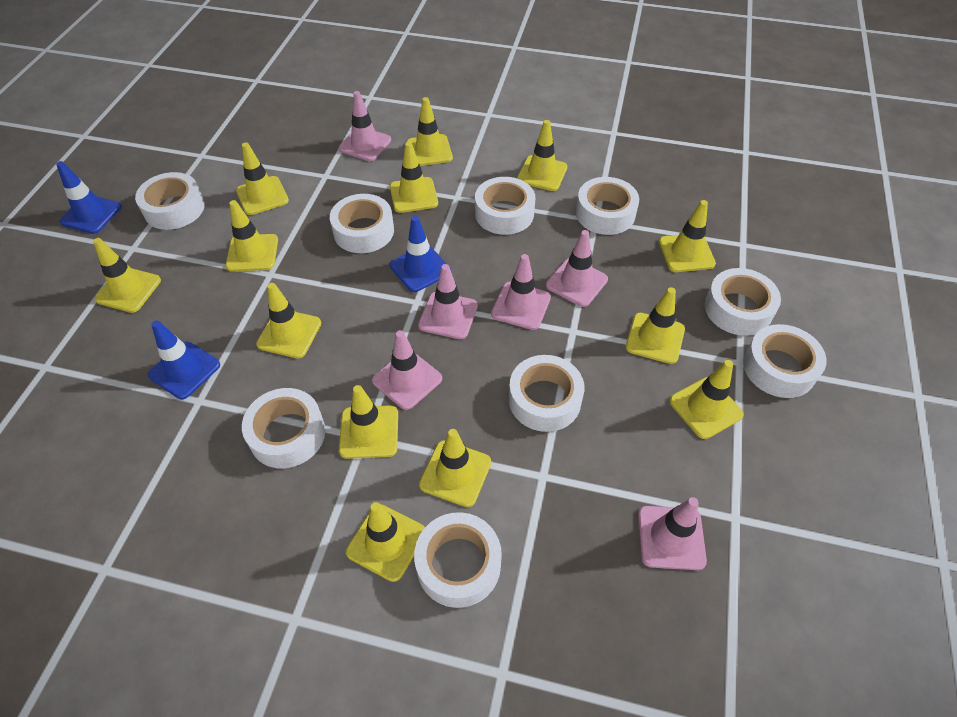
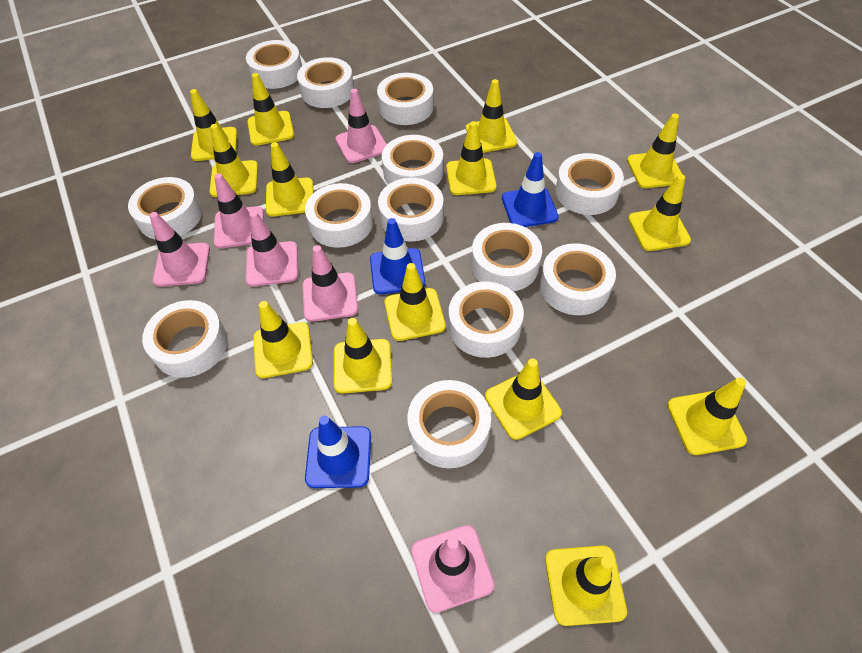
white tape: [135,172,205,230] [242,388,325,468] [330,194,394,253] [414,512,502,608] [475,177,535,235] [509,355,584,432] [576,177,639,235] [705,268,781,336] [743,324,826,398] = 9 -> [128,177,202,240] [142,300,228,378] [246,40,302,89] [297,57,354,108] [305,183,373,248] [377,73,434,125] [378,178,444,242] [382,135,443,186] [407,380,491,468] [449,281,524,358] [471,223,542,292] [540,243,616,315] [555,153,624,215] = 13
yellow traffic cone: [93,238,161,313] [226,200,278,272] [236,142,289,215] [256,283,321,358] [339,385,398,459] [346,502,425,582] [390,142,438,213] [406,97,453,166] [419,429,491,507] [517,120,568,191] [625,287,685,364] [659,200,716,272] [669,360,744,439] = 13 -> [190,89,237,161] [210,124,258,197] [248,73,294,146] [253,301,313,378] [266,142,314,216] [334,318,392,394] [385,263,446,341] [446,121,497,195] [466,79,517,153] [485,358,562,440] [545,545,627,626] [627,113,683,188] [628,174,691,251] [667,377,747,455] = 14

